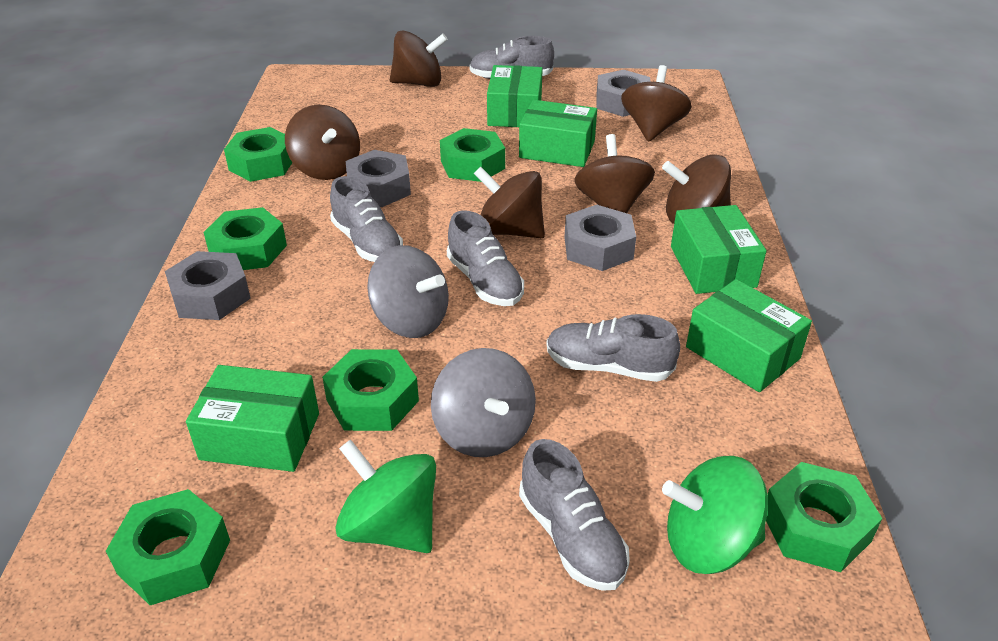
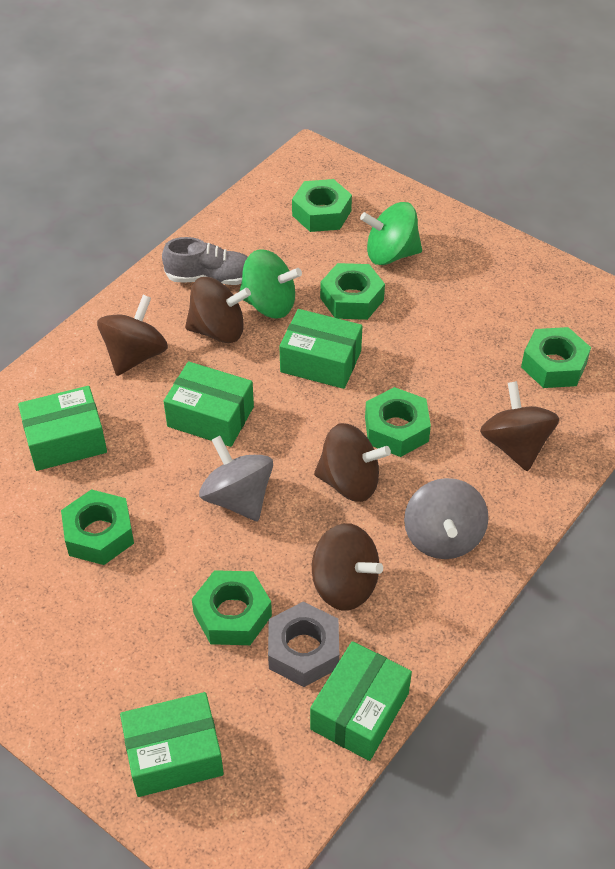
brown spinning top: [285,105,360,180] [390,30,448,87] [474,166,545,238] [574,134,655,213] [621,65,692,142] [662,154,731,224] = 6 -> [97,295,168,376] [185,277,251,343] [312,523,383,611] [314,423,391,502] [480,381,559,472] = 5
grey nut: [165,251,251,320] [346,150,411,207] [564,205,636,271] [596,70,650,117] = 4 -> [268,601,339,687] = 1
grey shoe: [330,176,403,262] [447,210,524,306] [469,36,554,79] [519,439,630,591] [546,314,680,382] = 5 -> [162,237,248,285] = 1

